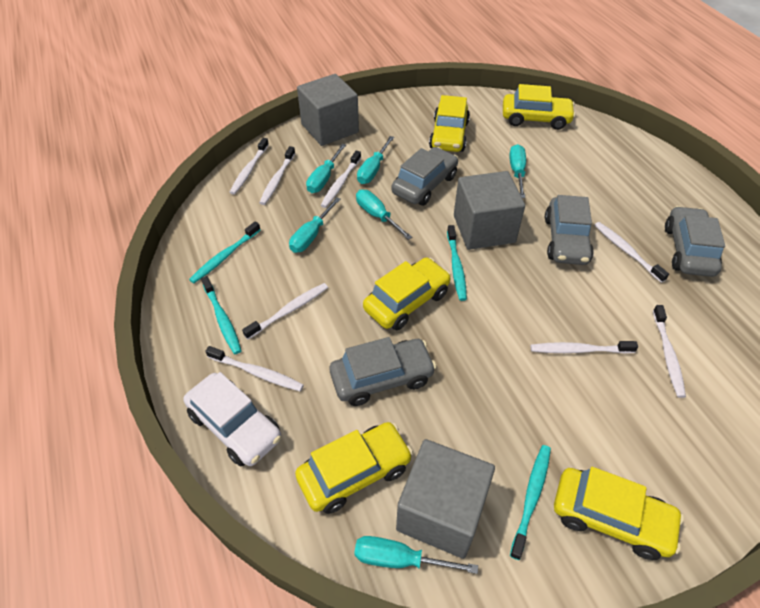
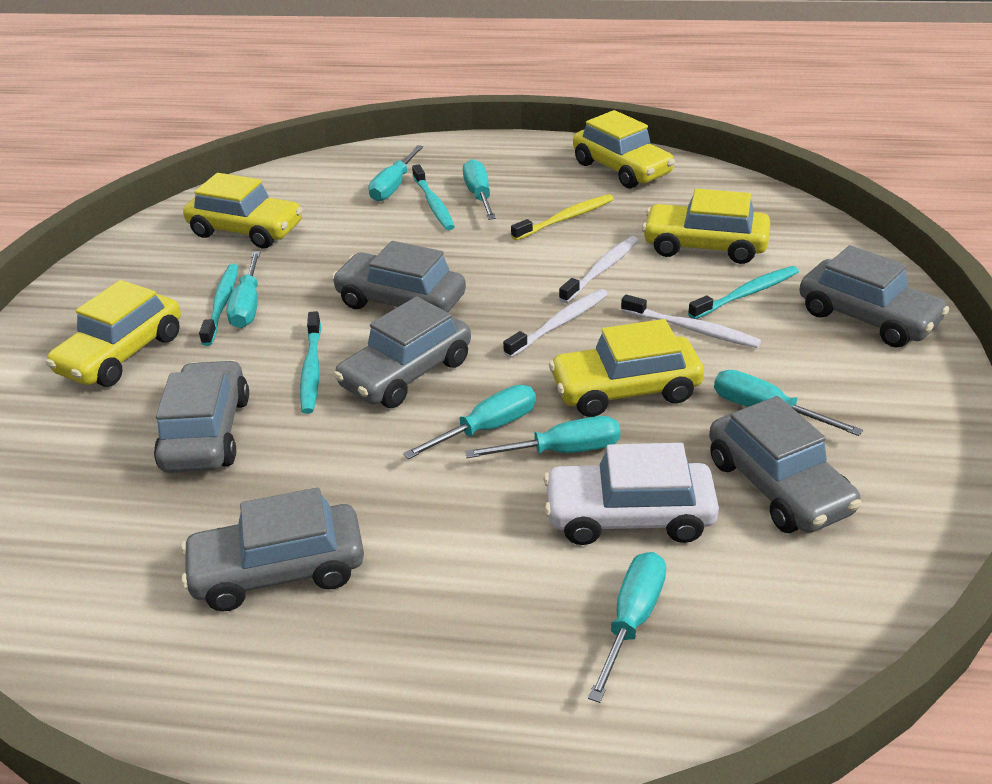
grey car: [330,337,436,406] [391,147,458,206] [545,195,594,265] [665,206,725,277] = 4 -> [154,360,249,473] [181,487,364,612] [332,241,466,312] [334,296,471,408] [709,396,862,533] [799,245,949,347] = 6
grey cube: [297,74,359,146] [396,439,495,559] [454,171,525,250] = 3 -> none = 0
turquoise screwdriver: [289,197,341,253] [306,144,346,193] [354,536,478,574] [356,190,412,240] [357,136,394,184] [509,144,526,198] = 6 -> [226,251,260,328] [368,145,423,202] [403,385,536,459] [463,159,496,220] [465,416,620,458] [588,552,666,703] [714,370,863,436] = 7
white toothbrush: [205,346,304,391] [229,138,269,195] [242,283,328,339] [259,146,295,205] [321,151,361,208] [531,341,638,353] [595,222,669,283] [653,305,686,398] = 8 -> [503,289,608,358] [559,236,639,303] [621,294,761,348] = 3
yellow toothbrush: none = 0 -> [511,194,614,241] = 1

